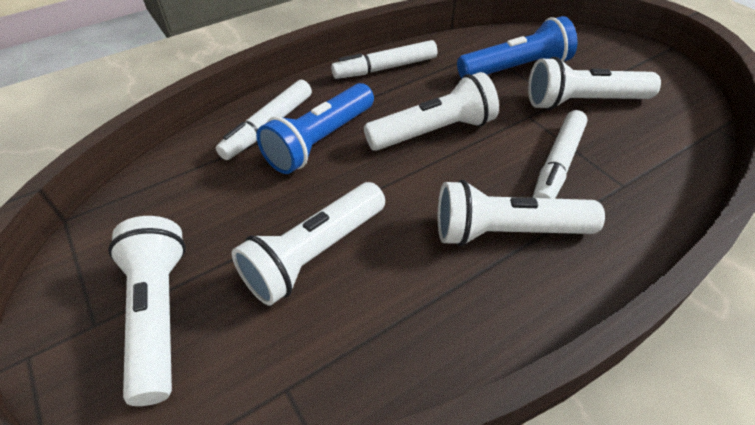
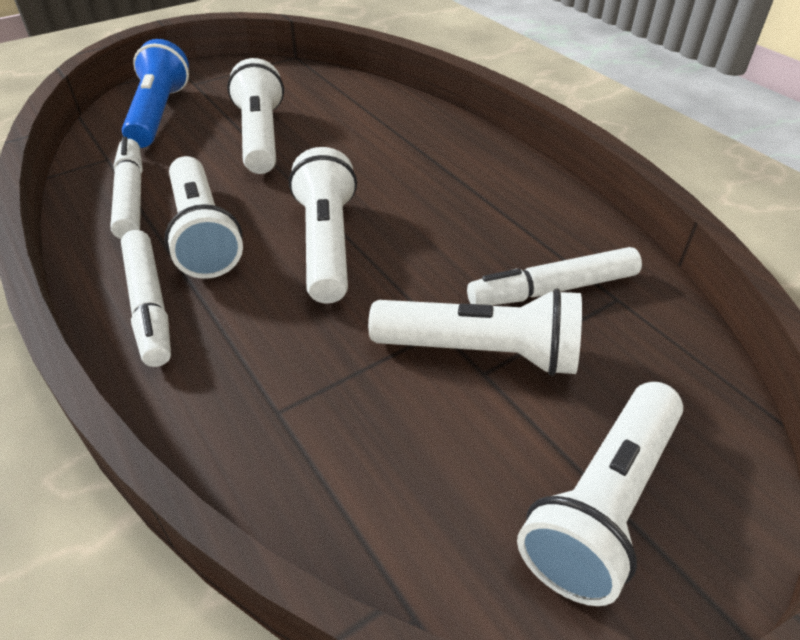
blue flashlight: [256,83,374,174] [457,16,577,78] = 2 -> [122,39,189,148] = 1

